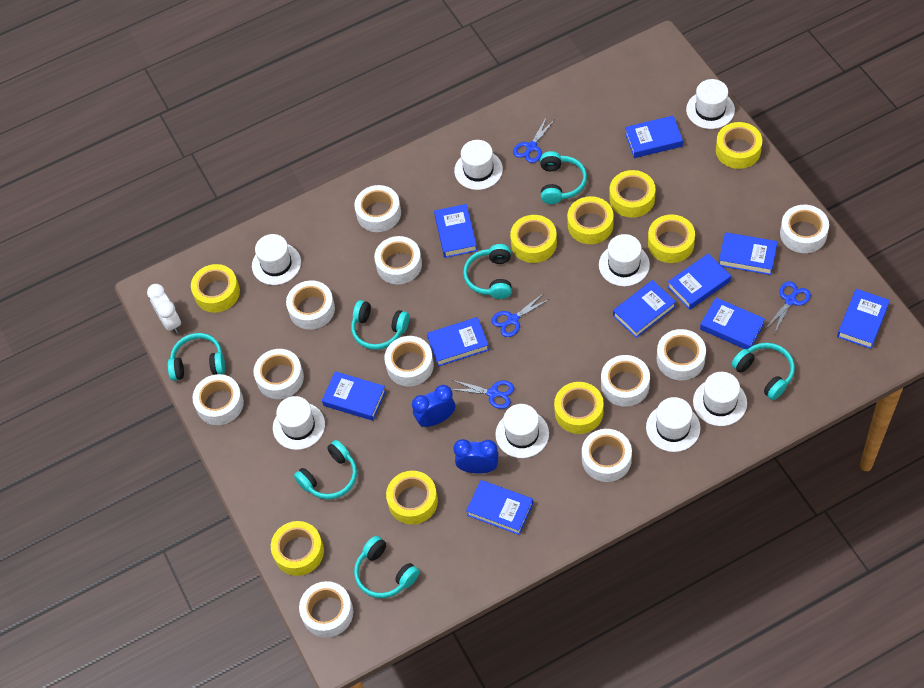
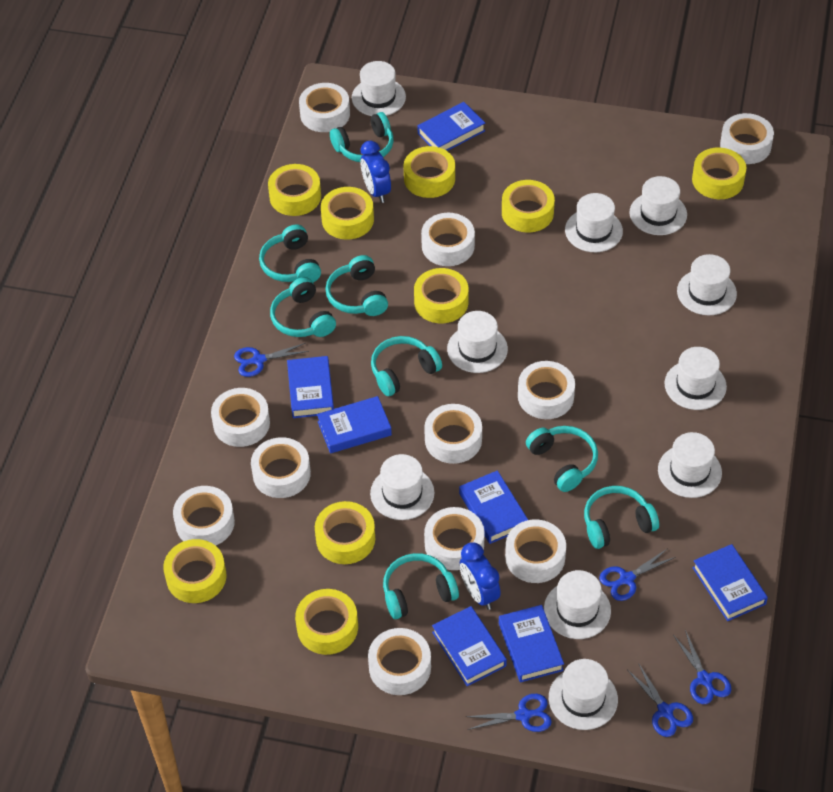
blue book: [322,371,386,421] [427,317,489,367] [434,204,477,258] [466,480,533,535] [613,280,676,338] [625,116,683,158] [668,253,731,310] [700,298,765,349] [719,232,778,275] [837,289,890,349] = 10 -> [287,356,334,418] [317,396,392,453] [418,102,485,151] [432,606,507,686] [459,470,528,544] [499,605,564,682] [692,544,768,621] = 7
blue scissors: [452,380,514,409] [491,293,550,337] [513,116,555,163] [766,281,811,334] = 4 -> [234,343,309,377] [466,694,552,732] [599,548,676,601] [628,663,693,737] [673,630,731,704] = 5
turquoise headphones: [168,333,225,381] [294,440,357,499] [351,300,409,350] [354,536,420,598] [463,244,512,299] [540,151,587,204] [731,343,795,400] = 7 -> [259,224,321,282] [270,277,336,337] [325,255,388,316] [330,112,394,162] [371,336,442,396] [383,553,459,619] [526,426,598,492] [584,486,659,549] = 8
white clock: [147,284,181,334] = 1 -> none = 0
white hat: [252,234,301,285] [273,396,325,450] [454,140,503,190] [495,404,549,458] [599,234,650,286] [646,397,700,452] [686,79,735,129] [693,372,747,426] = 8 -> [352,61,406,116] [370,454,434,520] [447,311,508,373] [544,570,611,639] [549,659,618,730] [565,193,623,252] [630,176,687,235] [658,432,722,498] [665,347,727,410] [677,254,737,315] = 10

